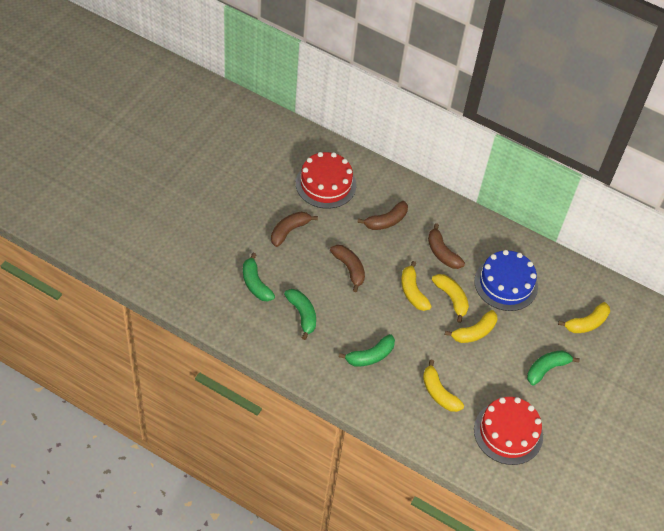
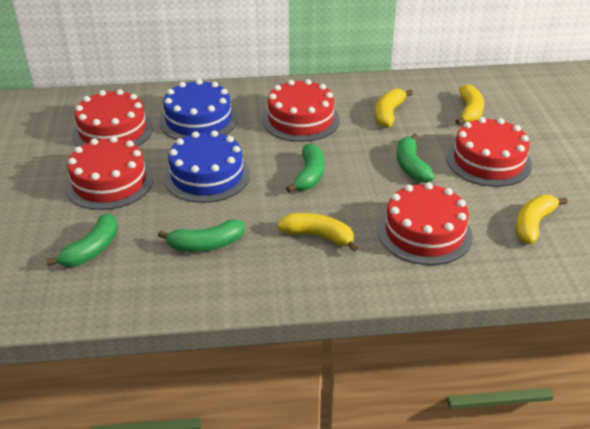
blue cake: [474,250,538,311] = 1 -> [159,79,238,140] [164,131,250,203] = 2
brown banana: [271,212,318,247] [330,245,365,292] [358,201,408,230] [428,223,465,269] = 4 -> none = 0
red cake: [296,152,356,209] [474,397,543,465] = 2 -> [65,136,153,210] [72,89,153,147] [262,79,340,142] [378,182,473,265] [446,117,532,187] = 5
yellow banana: [401,261,432,311] [423,360,464,412] [432,274,469,323] [445,310,497,343] [558,302,610,333] = 5 -> [277,213,358,252] [375,89,413,128] [455,84,484,125] [516,195,568,244] = 4

